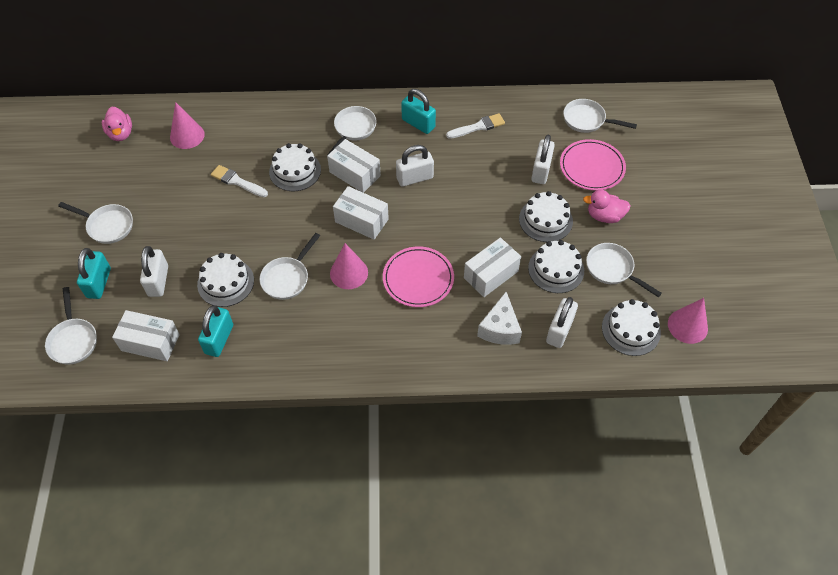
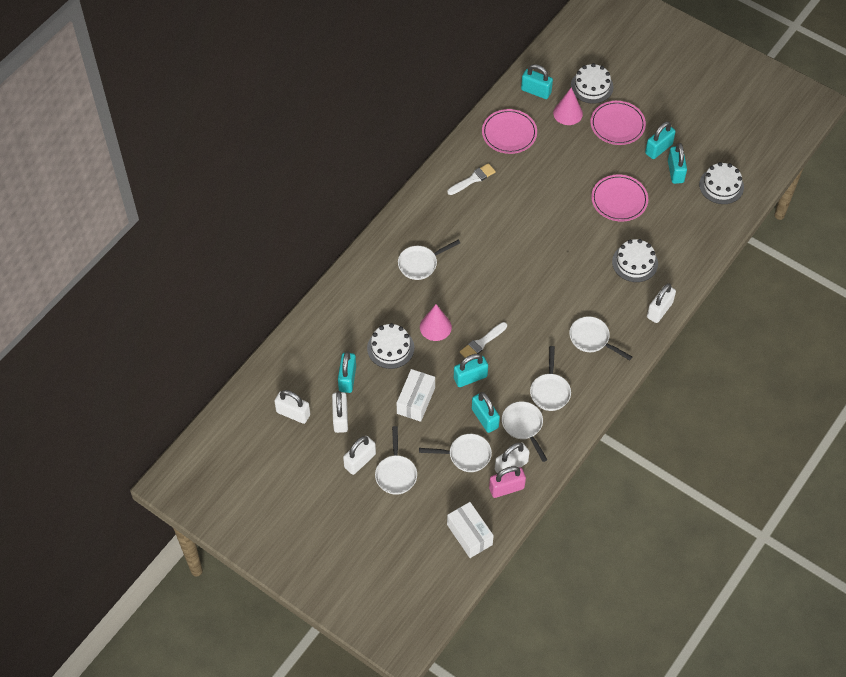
pink cone: [170,102,205,149] [330,243,368,289] [668,298,708,344] = 3 -> [420,304,452,341] [553,87,583,125] = 2
pink duck: [102,107,132,141] [583,190,630,223] = 2 -> none = 0
pink padlock: none = 0 -> [489,466,526,498] = 1
pink plate: [383,247,454,307] [560,139,626,191] = 2 -> [482,109,537,154] [590,101,646,145] [591,175,648,222] = 3
turquoise padlock: [77,248,111,299] [198,305,233,357] [401,89,436,134] = 3 -> [338,351,356,393] [454,354,488,387] [472,392,500,433] [521,64,553,99] [645,121,676,159] [668,143,687,184] = 6
white box: [112,310,180,361] [327,139,381,193] [333,186,389,240] [464,237,521,297] = 4 -> [397,369,435,422] [447,502,494,558] = 2
white cake: [197,253,254,307] [269,143,321,191] [519,191,573,242] [528,240,584,293] [602,299,661,356] = 5 -> [367,323,414,369] [571,63,614,104] [612,239,658,282] [699,162,744,204] = 4
white cheese: [477,292,522,345] = 1 -> none = 0
white padlock: [140,246,168,297] [396,145,434,187] [531,135,555,184] [546,297,578,348] = 4 -> [274,390,310,424] [332,391,348,433] [343,436,376,475] [495,442,530,474] [647,283,676,323] = 5

